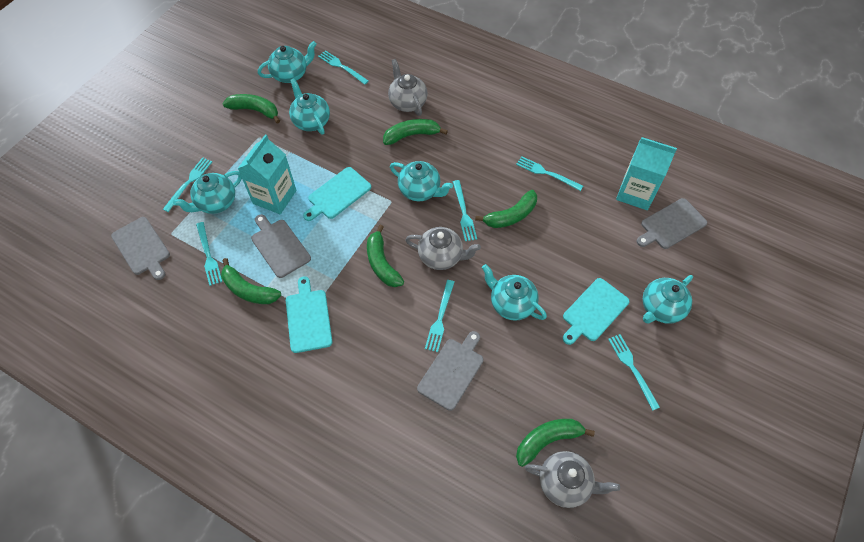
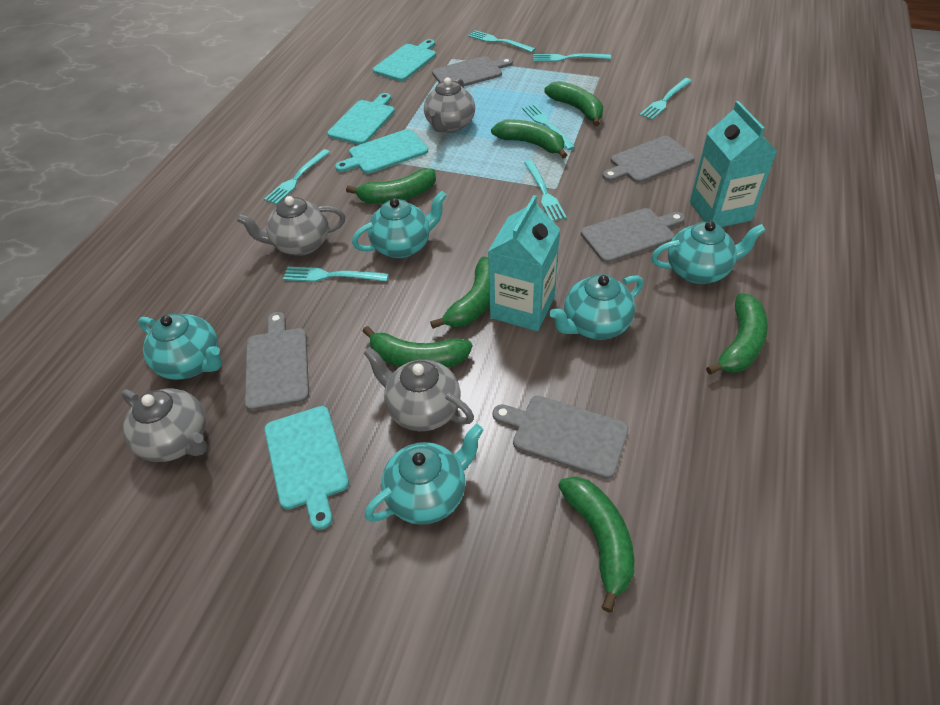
green banana: [221,258,281,304] [222,94,280,124] [367,225,404,287] [383,119,448,145] [475,190,537,228] [516,419,595,467] = 6 -> [346,168,436,204] [362,326,473,367] [430,256,490,329] [491,119,567,158] [544,81,603,126] [558,476,634,613] [706,293,768,375] = 7
grey cutting board: [111,217,170,280] [251,214,311,278] [417,331,483,411] [636,198,707,249] = 4 -> [245,312,309,411] [432,56,513,86] [493,396,629,479] [581,208,685,263] [603,136,695,183] = 5
grey teapot: [388,59,428,116] [405,227,481,270] [525,451,620,508] = 3 -> [121,388,207,462] [236,196,345,256] [364,347,474,431] [424,78,475,133] = 4
turquoise cutting board: [286,276,332,353] [303,167,371,221] [563,278,630,345] = 3 -> [265,406,349,530] [327,93,395,145] [335,129,428,174] [373,39,436,81] = 4
turquoise teapot: [173,171,242,214] [258,41,317,83] [289,78,330,135] [390,161,453,201] [482,264,547,321] [643,275,693,324] = 6 -> [138,314,222,380] [352,191,447,258] [365,424,483,525] [549,274,644,340] [651,221,766,284] = 5

